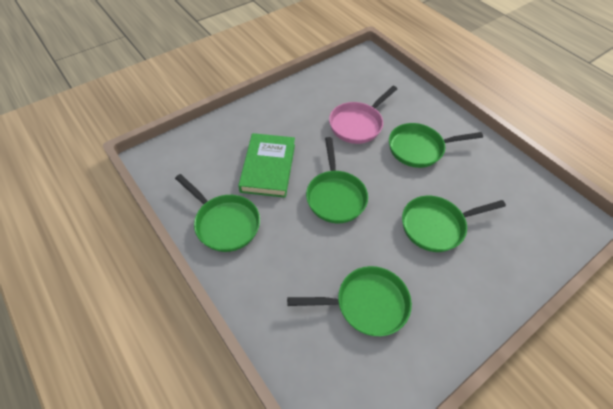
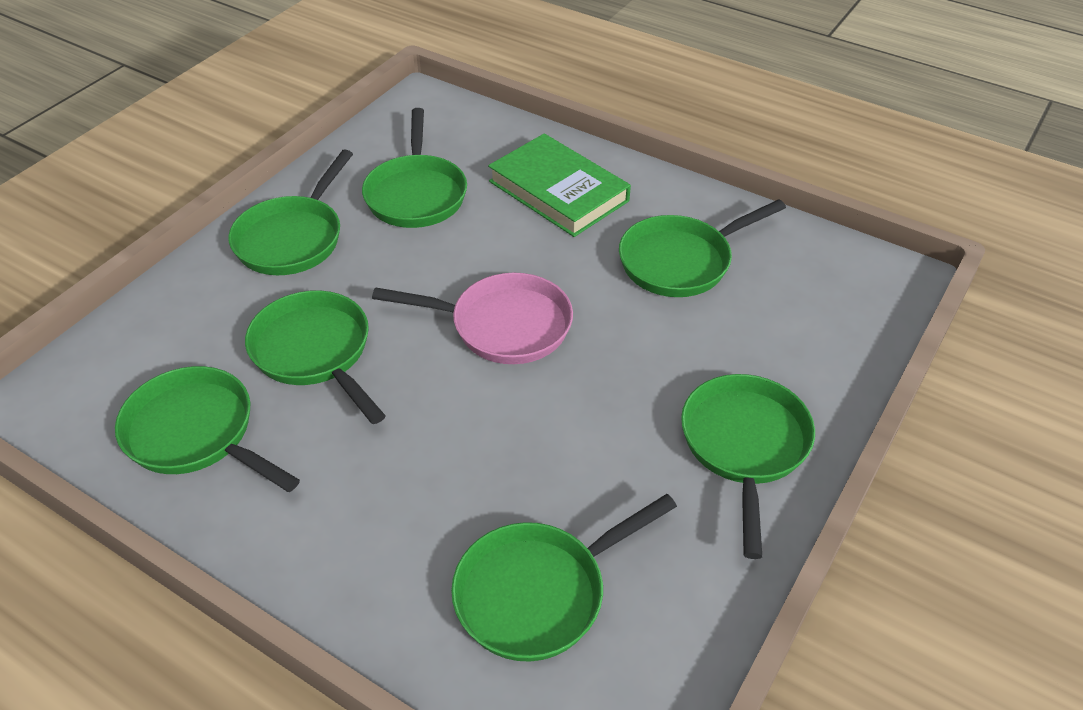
green pan: [175,174,260,252] [287,266,412,336] [306,137,368,223] [389,123,483,168] [402,196,506,252] = 5 -> [115,366,300,492] [228,150,353,275] [245,290,386,424] [362,108,467,228] [451,494,677,662] [619,199,786,297] [681,374,815,559] = 7

